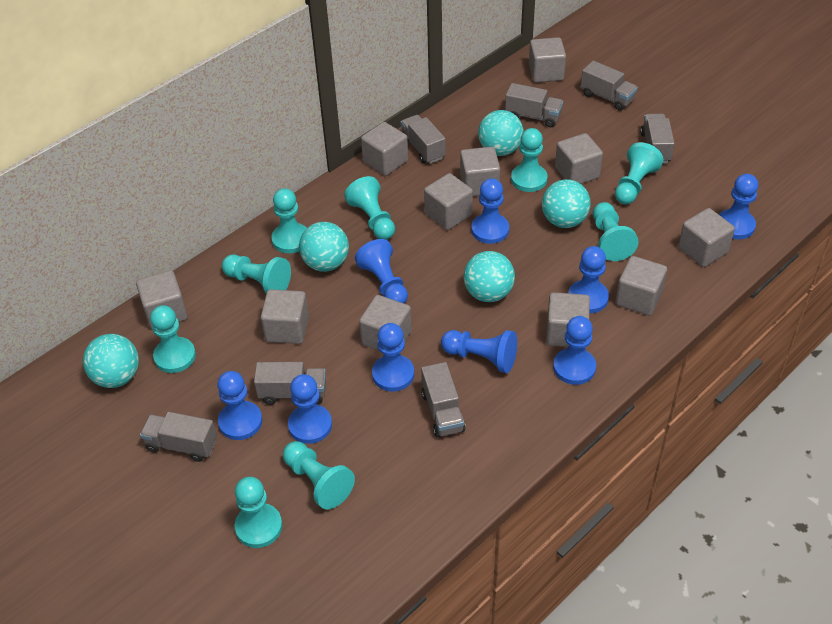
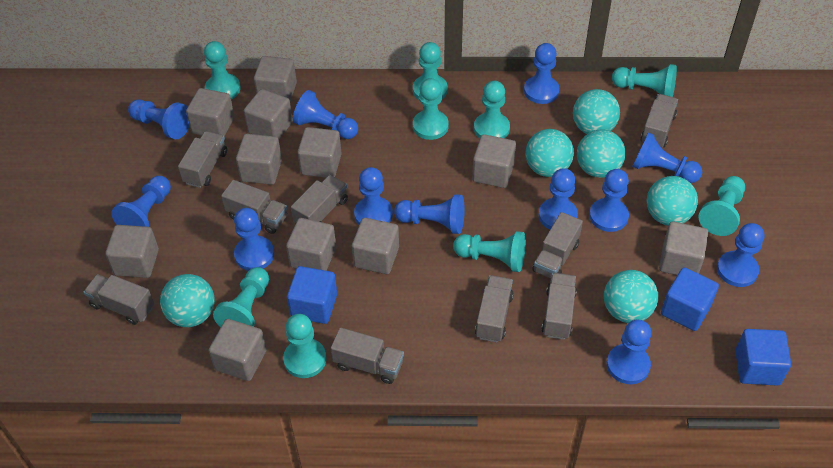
blue cube: none = 0 -> [287,266,337,324] [661,268,719,331] [735,329,791,386] = 3
blue pawn: [217,371,262,440] [288,374,332,444] [355,239,408,303] [372,323,414,391] [441,330,517,373] [471,178,509,244] [553,316,596,385] [568,246,609,313] [719,174,758,239] = 9 -> [111,176,171,227] [128,99,190,139] [234,208,274,271] [293,90,358,139] [354,167,393,225] [394,194,465,234] [524,43,559,104] [539,168,578,229] [589,169,629,232] [607,320,651,384] [632,132,702,183] [717,223,764,287] = 12
grey truck: [140,412,217,462] [254,362,326,405] [401,115,446,164] [421,362,465,438] [505,83,563,127] [581,61,638,111] [641,114,675,163] = 7 -> [83,274,154,325] [178,131,227,188] [221,180,287,234] [291,175,348,223] [331,328,404,384] [475,275,514,342] [532,212,583,279] [541,273,577,340] [641,94,678,147] = 9
turquoise ball: [83,334,139,388] [299,222,349,272] [463,251,515,302] [478,110,524,156] [542,179,591,228] = 5 -> [160,274,215,327] [526,129,574,177] [573,89,620,134] [577,129,626,178] [604,270,658,323] [646,176,698,226] = 6

